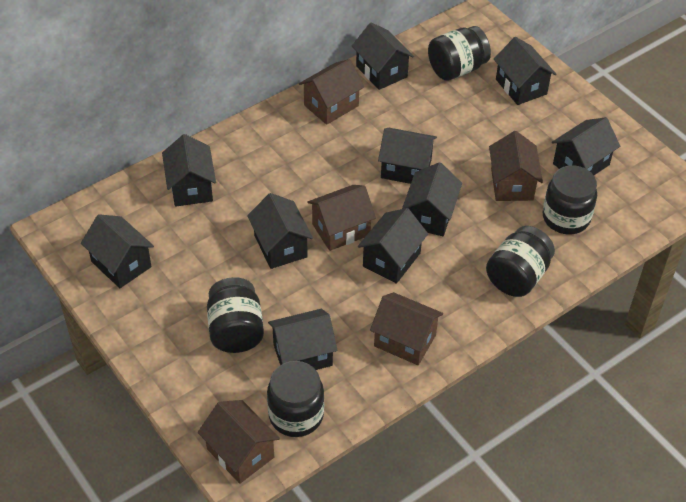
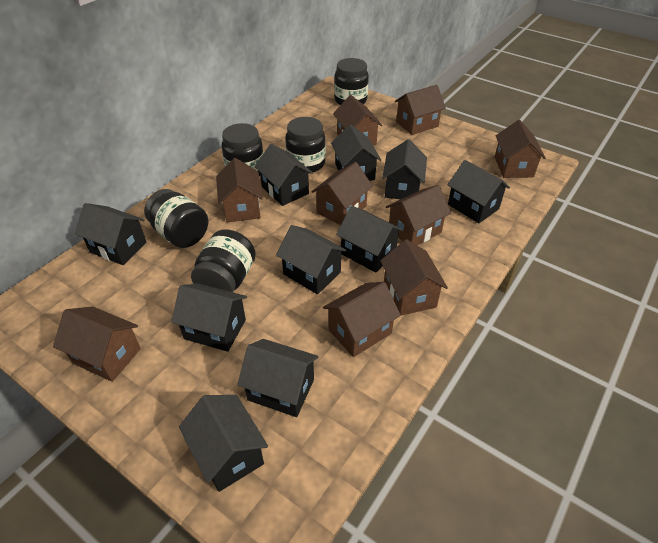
brown house: [198,400,280,484] [299,59,364,125] [307,185,376,251] [370,292,443,365] [489,131,543,201] = 5 -> [53,306,141,382] [216,158,263,222] [311,162,373,225] [323,282,401,357] [333,95,382,146] [380,239,448,316] [386,185,451,245] [395,85,446,135] [495,120,546,178] = 9

